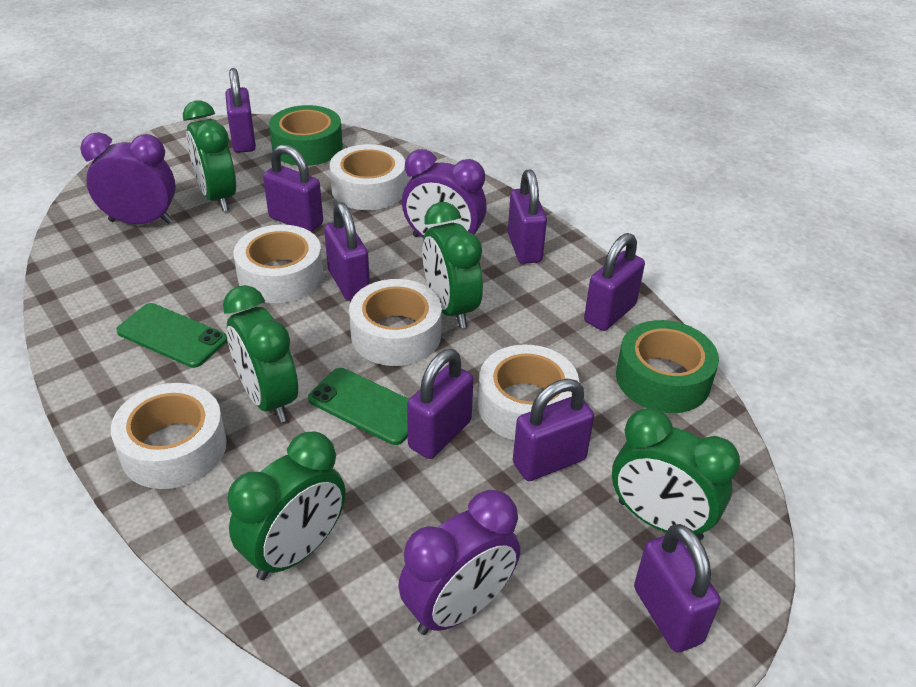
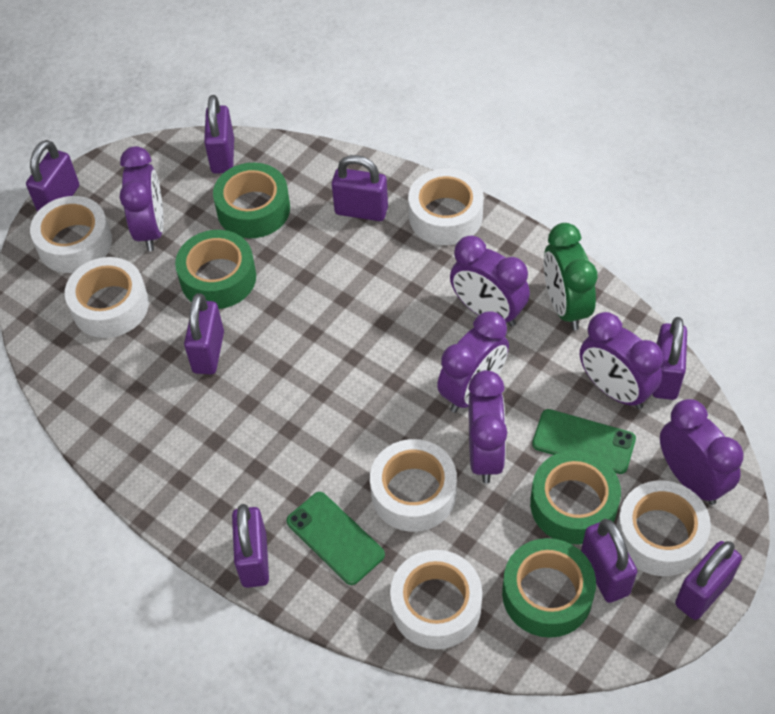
green clock: [183,101,236,211] [223,285,298,423] [227,432,346,580] [422,202,483,328] [612,408,740,540] = 5 -> [543,223,598,330] = 1
green tape: [269,105,343,166] [616,320,719,413] = 2 -> [175,230,256,309] [213,163,290,238] [502,538,596,638] [530,451,621,544] = 4
purple clock: [80,132,176,224] [398,490,520,635] [402,149,487,238] = 3 -> [120,146,164,251] [437,312,509,413] [450,235,530,327] [468,370,507,483] [580,312,663,409] [660,399,743,505] = 6
white tape: [111,383,227,489] [233,224,323,303] [330,144,406,210] [349,279,442,366] [478,345,579,441] = 5 -> [30,196,112,273] [65,257,149,338] [370,439,457,532] [390,550,482,649] [408,169,484,245] [616,480,711,576] = 6

